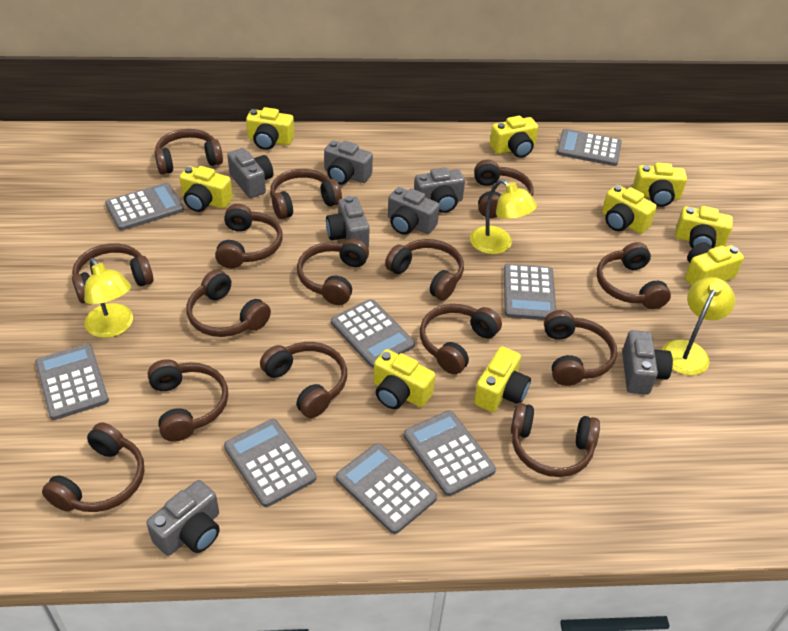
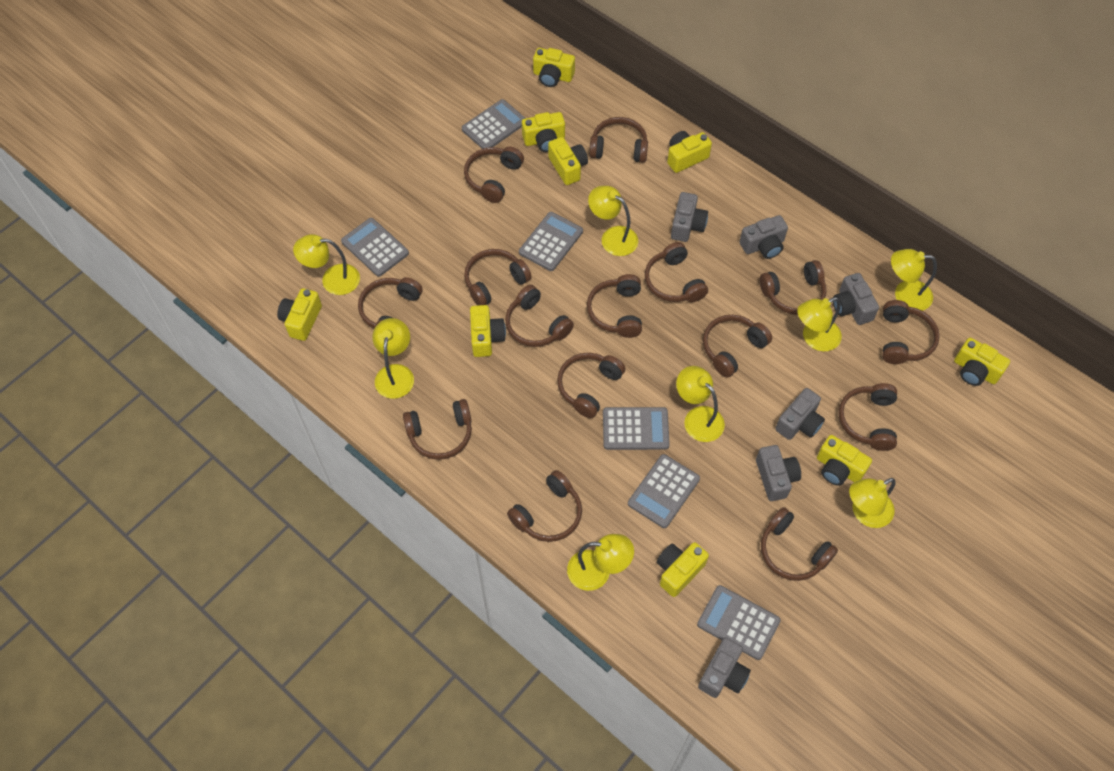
grey calculator: [35,344,109,420] [105,183,184,231] [224,419,316,507] [331,299,415,368] [336,443,437,534] [404,410,496,496] [504,264,556,320] [557,129,622,166] = 8 -> [341,218,409,277] [462,99,526,149] [519,212,583,271] [603,407,670,450] [628,454,700,528] [697,585,781,660] = 6
grey camera: [146,480,220,556] [227,148,273,198] [324,141,373,185] [326,196,370,247] [388,187,439,235] [414,167,465,213] [622,330,673,395] = 7 -> [671,192,708,242] [698,637,751,698] [739,215,788,259] [756,445,801,501] [775,388,825,440] [833,273,879,325] = 6
yellow lamp: [84,258,133,338] [470,179,537,254] [662,277,735,375] = 3 -> [293,234,360,295] [372,318,414,399] [567,534,634,591] [588,186,638,256] [676,366,725,442] [797,297,842,352] [849,478,896,528] [891,249,937,311] = 8

